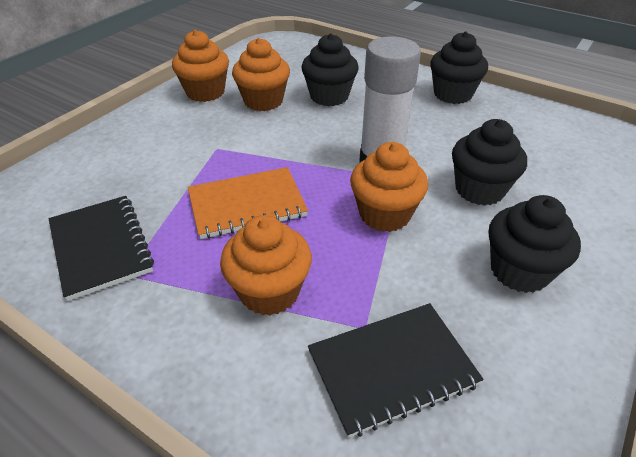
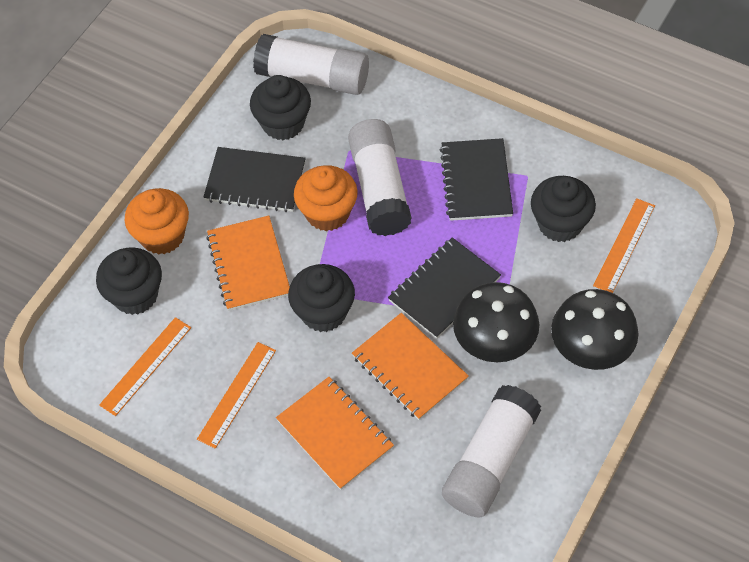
black mushroom: none = 0 -> [453,282,539,362] [551,289,639,370] = 2
black notebook: [49,196,154,301] [308,303,484,438] = 2 -> [203,147,306,212] [388,237,501,339] [440,138,513,221] = 3
orange cupcake: [172,30,229,102] [220,215,312,316] [232,38,290,111] [350,142,428,232] = 4 -> [125,188,189,255] [294,165,358,231] = 2
orange notebook: [188,167,308,239] = 1 -> [206,216,290,311] [276,377,394,490] [352,313,469,420] = 3
orange ruler: none = 0 -> [99,317,191,416] [197,342,276,449] [593,198,655,293] = 3
white glue stick: [359,37,421,162] = 1 -> [253,34,369,95] [348,119,412,236] [442,385,541,518] = 3

